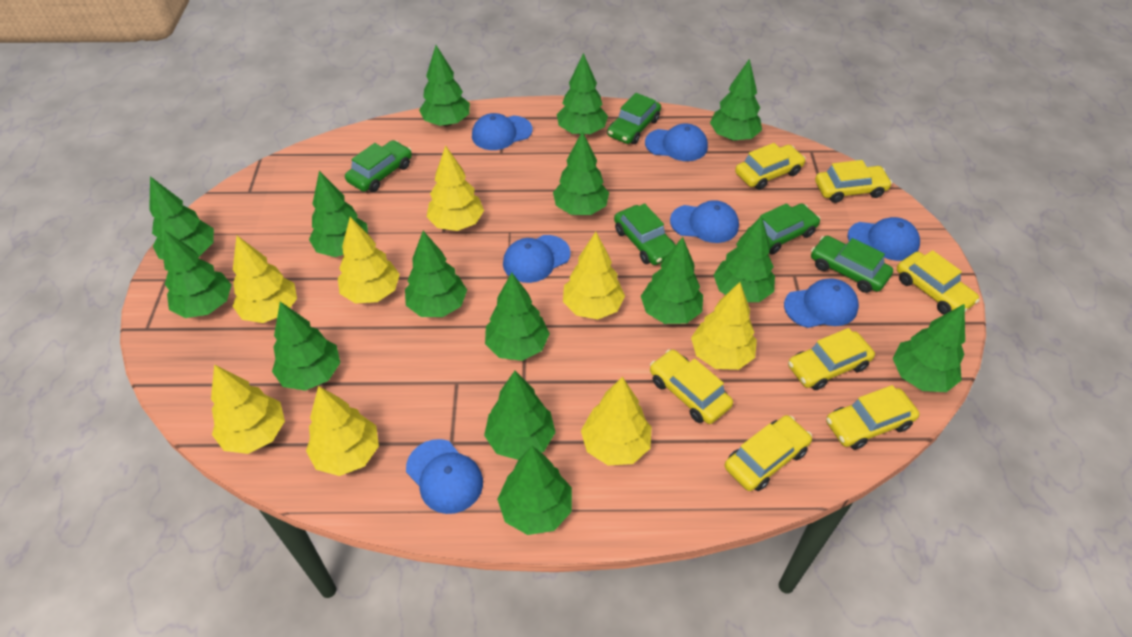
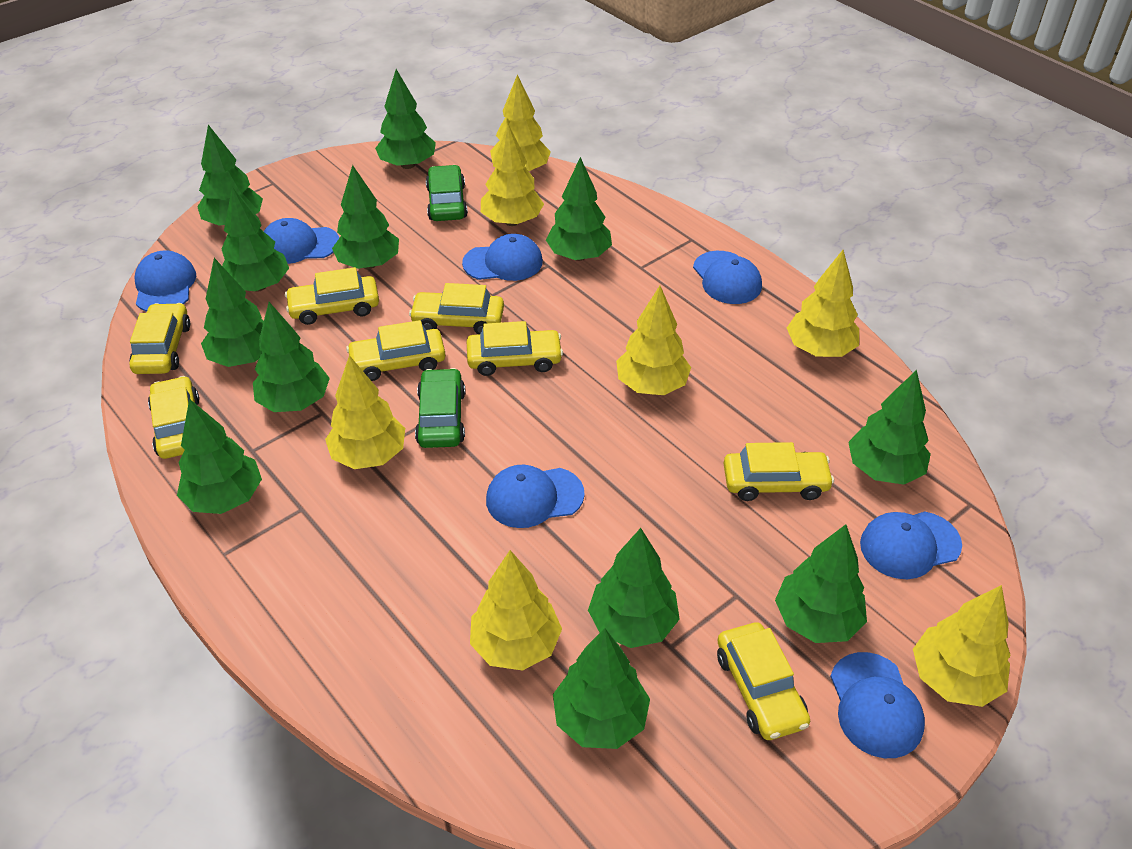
green car: [345,140,412,192] [607,93,661,144] [614,203,675,265] [747,203,820,255] [811,236,893,293] = 5 -> [415,368,465,448] [426,165,468,221] = 2
green tree: [149,176,214,260] [164,230,232,318] [272,302,340,391] [309,171,368,257] [405,231,467,317] [419,45,470,126] [484,371,556,460] [485,272,550,361] [497,446,572,535] [553,131,609,215] [557,53,608,135] [641,237,703,324] [710,59,762,141] [714,216,775,302] [893,304,965,392] = 15 -> [177,399,262,514] [197,125,263,226] [201,258,264,367] [221,187,289,292] [253,302,330,412] [332,165,399,269] [375,69,436,169] [546,157,612,261] [553,628,650,749] [588,528,680,648] [775,524,867,643] [848,370,931,484] = 12
yellow car: [650,349,733,424] [725,415,812,491] [735,143,806,190] [788,328,875,390] [815,160,892,203] [826,385,919,450] [897,250,980,315] = 7 -> [129,303,190,374] [148,376,199,459] [285,267,379,325] [346,320,445,381] [409,283,504,334] [467,321,563,376] [717,622,810,740] [723,442,834,501] = 8
yellow tree: [211,364,285,454] [233,236,297,323] [306,386,379,476] [338,217,400,304] [427,145,484,231] [563,232,625,320] [581,377,651,465] [691,282,757,370] = 8 -> [325,355,405,469] [470,550,562,671] [481,124,544,226] [490,74,551,171] [616,286,691,395] [787,250,859,357] [913,585,1011,707] = 7

